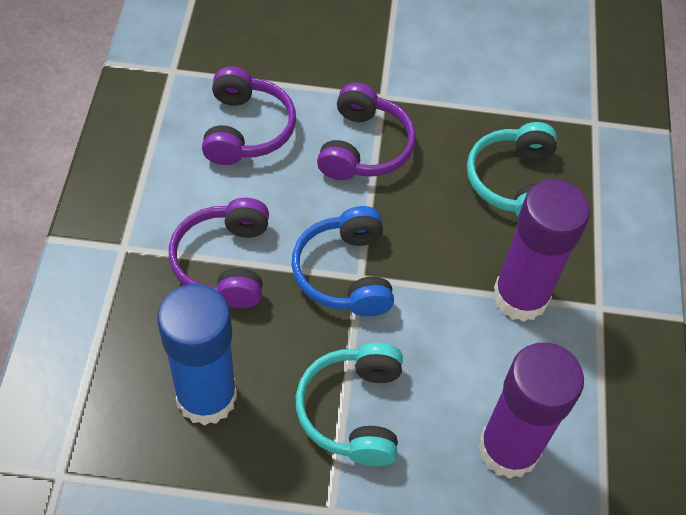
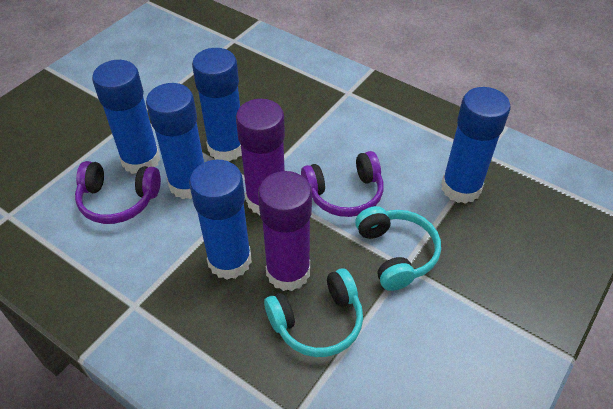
blue glue stick: [157,284,237,426] = 1 -> [92,60,160,174] [146,83,204,199] [189,160,252,280] [192,48,242,162] [441,87,510,204] = 5
blue headphones: [292,206,394,317] = 1 -> none = 0
purple headphones: [169,198,269,308] [202,66,296,165] [317,83,416,180] = 3 -> [75,161,161,224] [301,151,384,217] = 2

